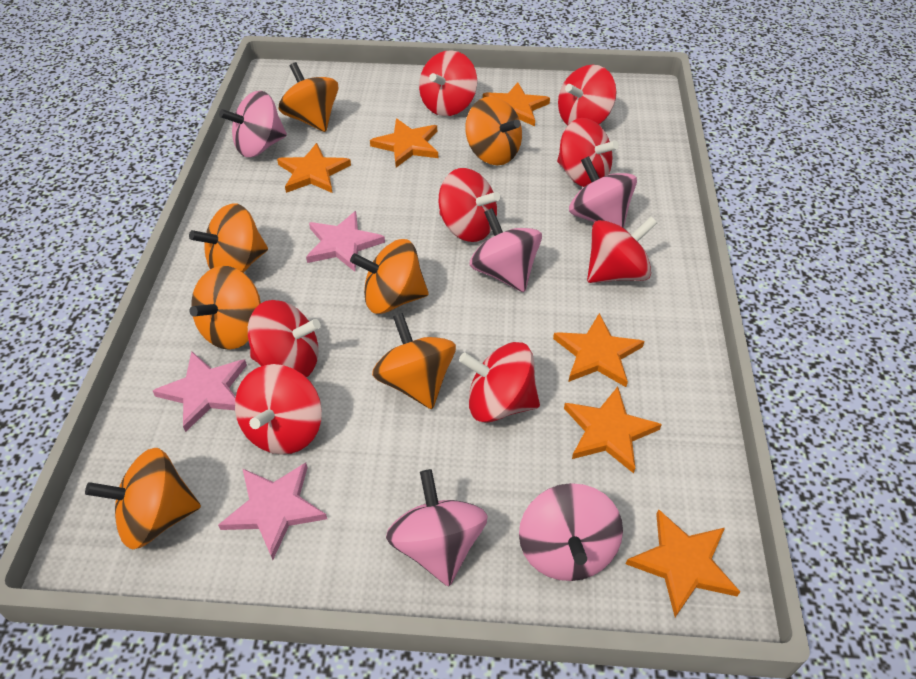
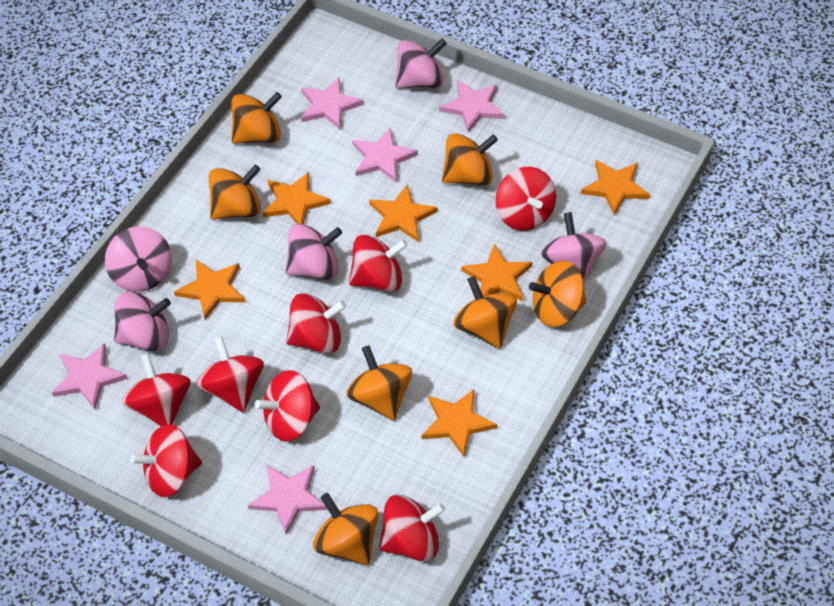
pink star: [153,351,247,432] [218,463,327,560] [306,211,385,272] = 3 -> [52,343,128,409] [248,465,327,535] [301,77,364,130] [352,128,418,183] [439,80,505,133] = 5

